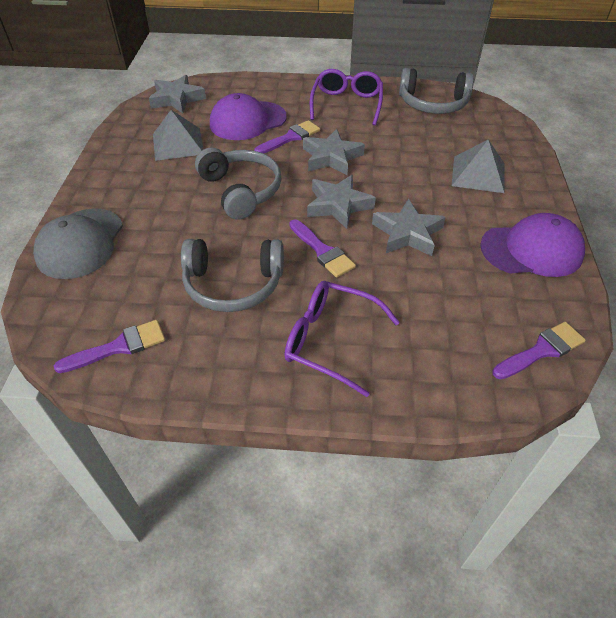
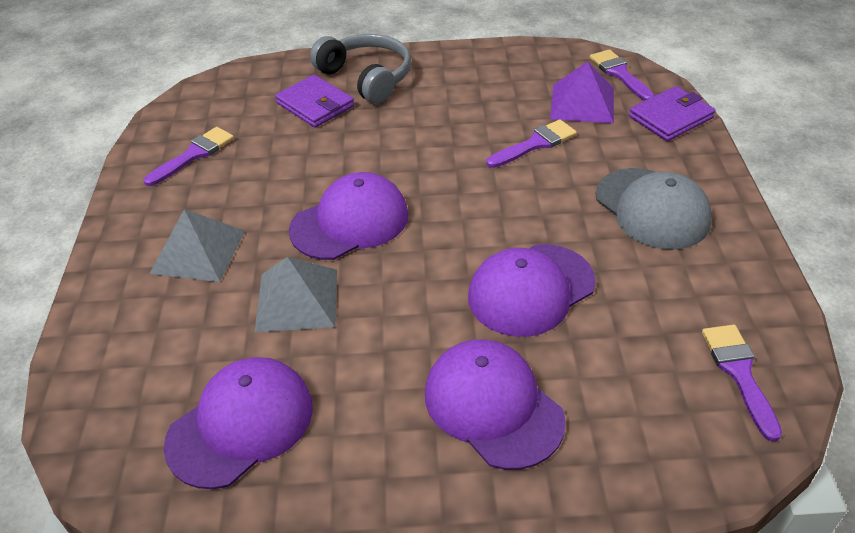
grey headphones: [181,239,284,312] [195,147,281,220] [399,68,474,114] = 3 -> [310,34,411,104] = 1
grey star: [149,75,206,113] [303,129,365,175] [307,175,376,229] [372,199,446,256] = 4 -> none = 0
purple cap: [210,93,287,140] [480,213,585,277] = 2 -> [164,357,313,489] [289,172,409,260] [425,339,566,470] [468,244,595,337] = 4
purple glasses: [284,281,400,397] [310,69,383,125] = 2 -> none = 0
purple pyramid: none = 0 -> [550,61,614,123] = 1
purple wallet: none = 0 -> [275,75,354,128] [629,86,716,141] = 2

